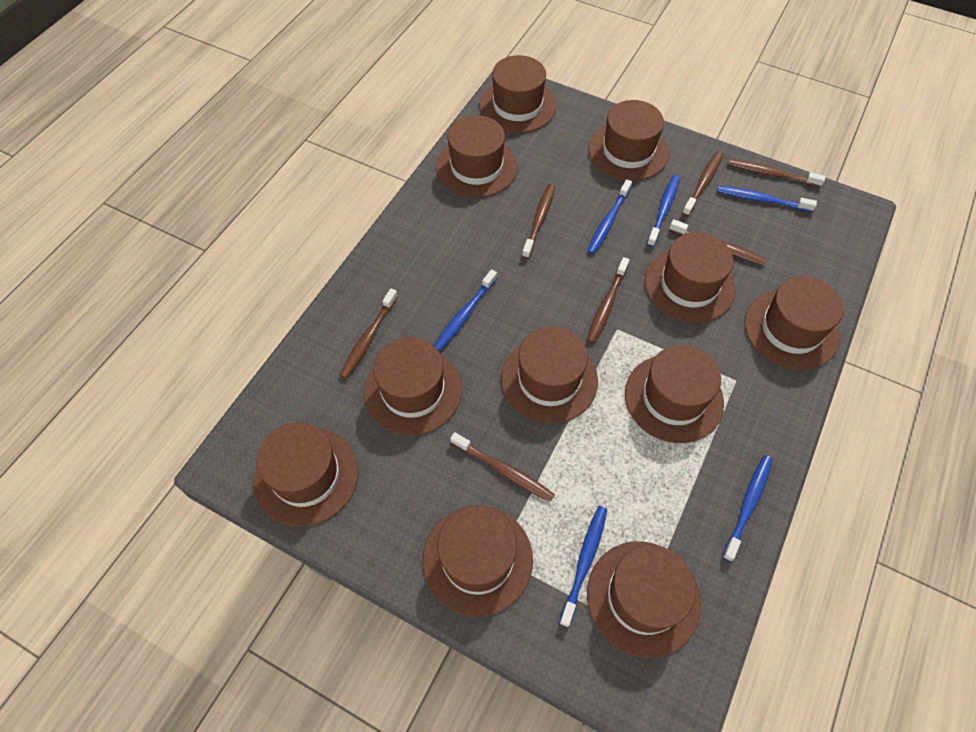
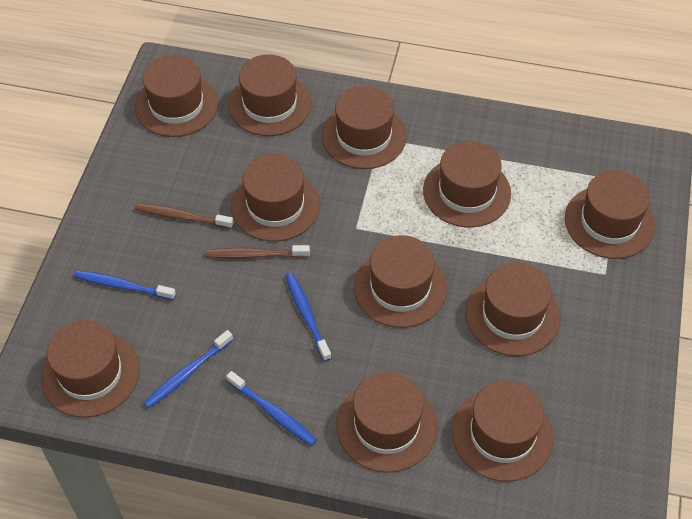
blue toothbrush: [434,269,497,352] [559,506,607,627] [587,179,632,255] [647,175,680,247] [717,186,817,212] [722,455,773,562] = 6 -> [74,270,176,300] [144,330,233,409] [226,371,317,446] [285,273,331,361] = 4
brown toothbrush: [339,288,398,379] [450,432,555,502] [522,184,555,259] [587,257,630,344] [669,219,766,266] [682,151,723,216] [728,159,825,187] = 7 -> [135,203,234,229] [206,245,310,258] = 2

